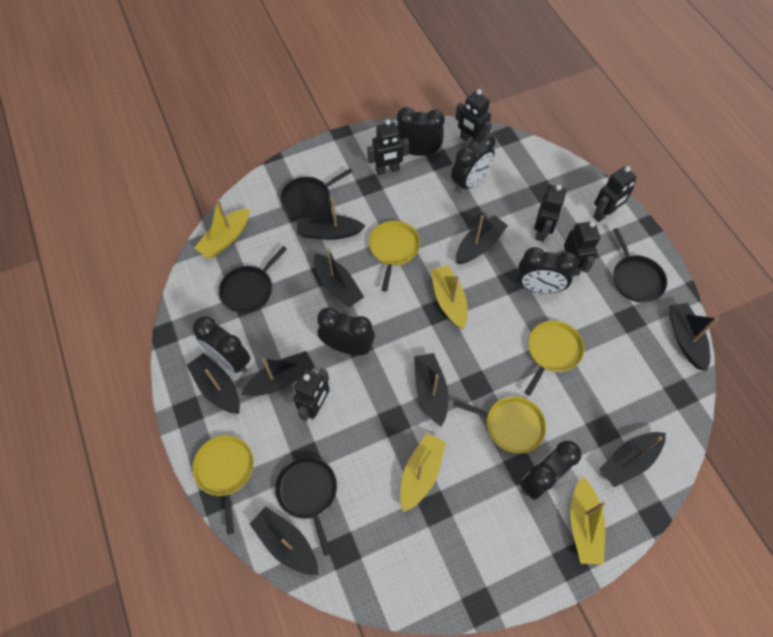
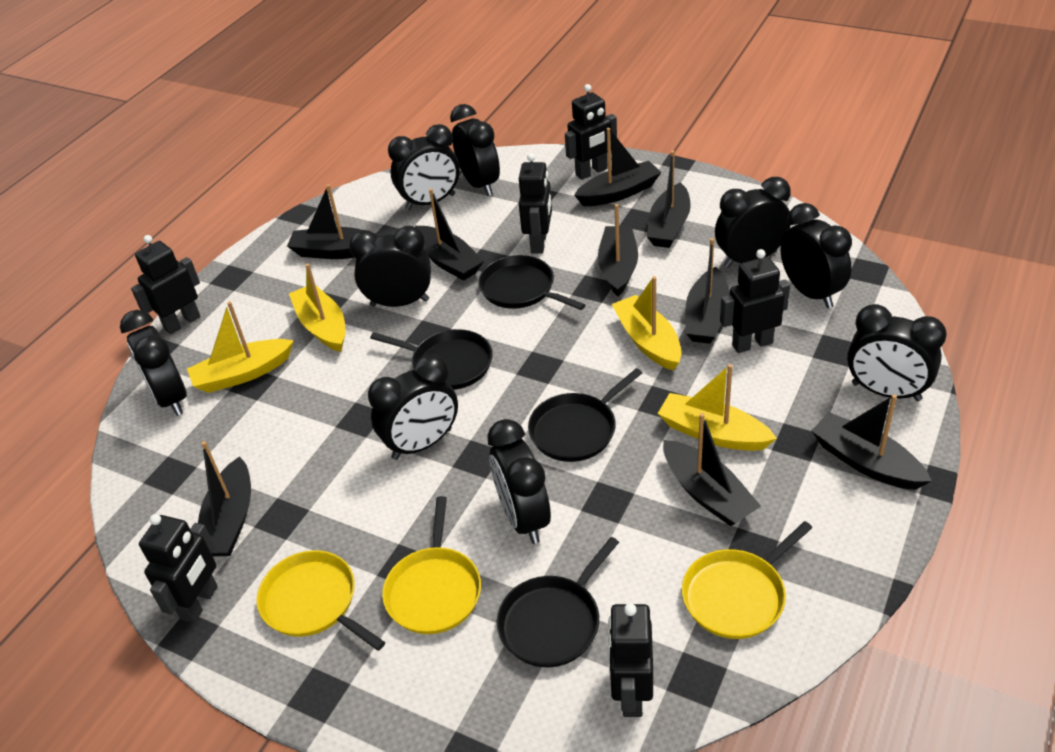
black clock: [193,316,250,373] [317,307,375,355] [397,107,445,156] [451,131,496,193] [517,247,578,294] [520,441,581,500] = 6 -> [120,310,187,416] [349,226,431,307] [368,354,458,460] [388,124,459,210] [450,104,500,196] [487,419,551,544] [715,177,791,268] [781,203,852,308] [847,304,947,401] = 9
yellow pan: [193,435,254,534] [369,221,420,292] [453,396,546,454] [525,321,584,396] = 4 -> [256,550,385,651] [382,496,481,634] [682,521,812,639] = 3

